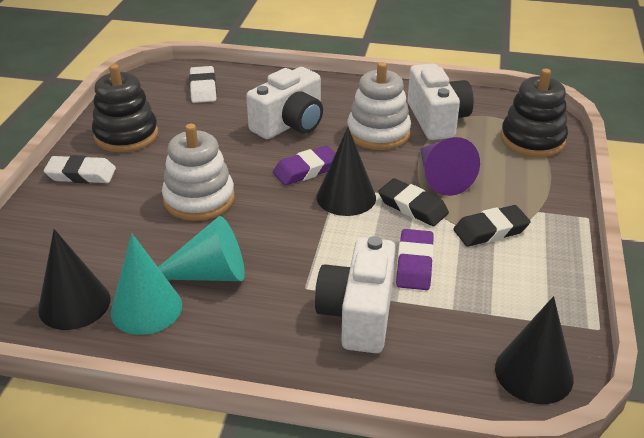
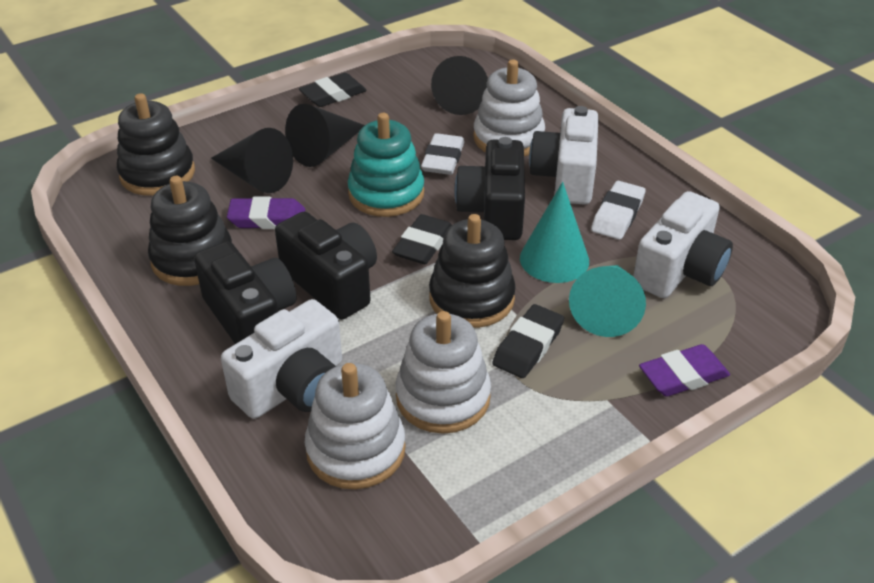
black camera: none = 0 -> [194,241,297,344] [275,211,377,320] [455,137,525,240] = 3
black eraser: [378,178,449,226] [453,205,531,247] = 2 -> [299,73,367,107] [392,214,452,264] [492,304,564,378] = 3
black stacking toy: [92,64,158,152] [501,69,568,158] = 2 -> [117,93,195,196] [148,176,232,286] [429,214,516,328] = 3
purple cone: [420,137,480,196] = 1 -> none = 0
turquoise stacking toy: none = 0 -> [348,113,424,217] = 1
white stacking toy: [162,124,235,221] [347,62,411,150] = 2 -> [305,363,406,489] [396,311,491,434] [473,60,545,157] = 3

